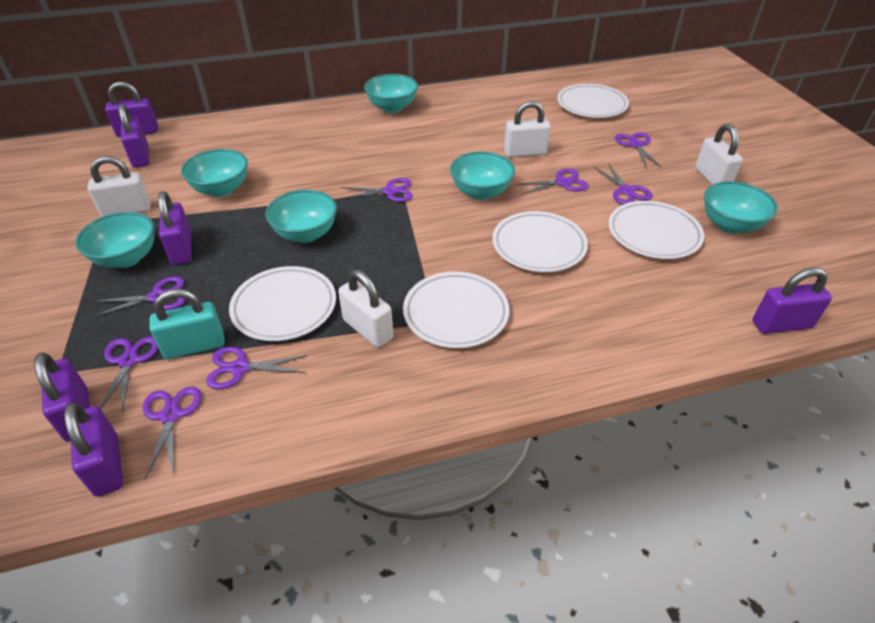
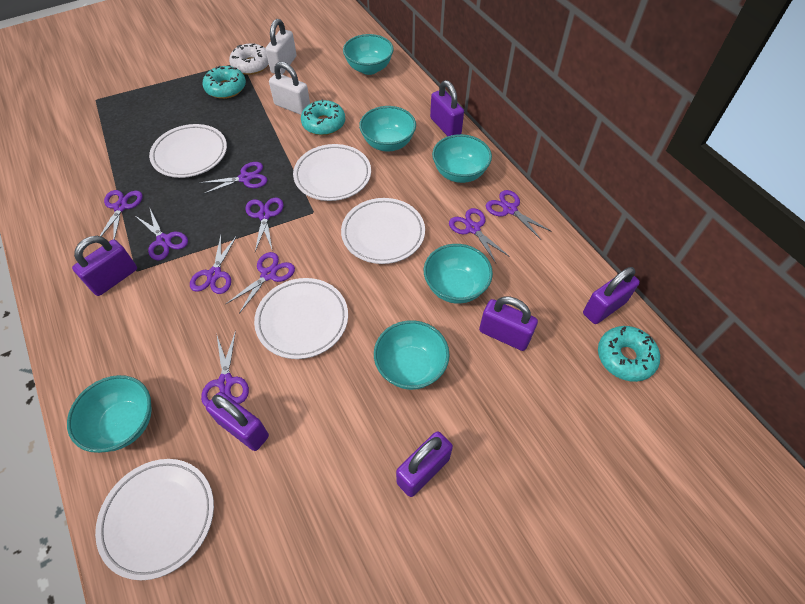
purple scissors: [93,276,185,317] [100,336,158,414] [143,386,202,479] [206,347,308,389] [341,178,413,202] [515,168,588,195] [594,163,652,204] [615,132,662,168] = 8 -> [100,190,143,240] [135,209,188,260] [190,235,237,294] [199,162,267,195] [201,330,249,407] [226,252,295,314] [245,198,283,252] [449,208,510,263] [486,190,552,240] = 9
turquoise donut: none = 0 -> [203,66,246,99] [301,99,345,135] [598,326,660,382] = 3
turquoise padlock: [149,289,225,359] = 1 -> none = 0
white donut: none = 0 -> [229,43,269,75] = 1
white padlock: [87,156,151,217] [338,270,393,348] [504,101,551,157] [695,124,743,185] = 4 -> [265,19,297,74] [269,62,310,115] = 2

